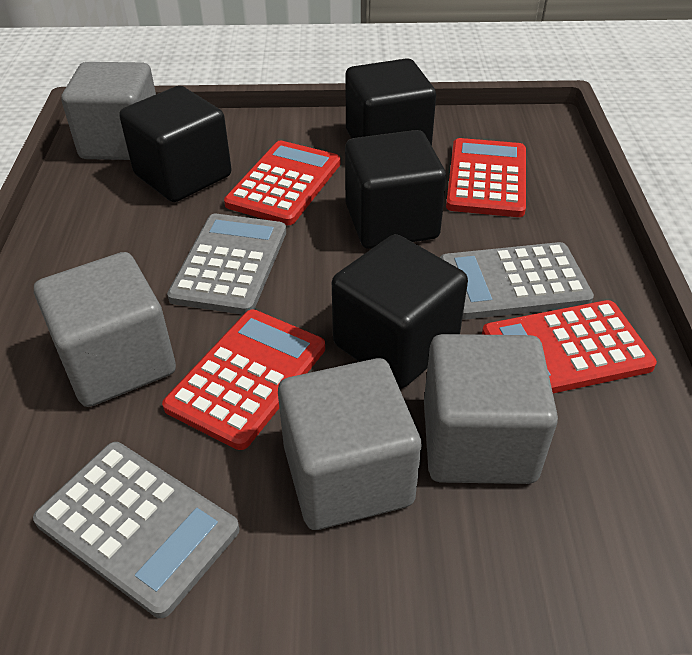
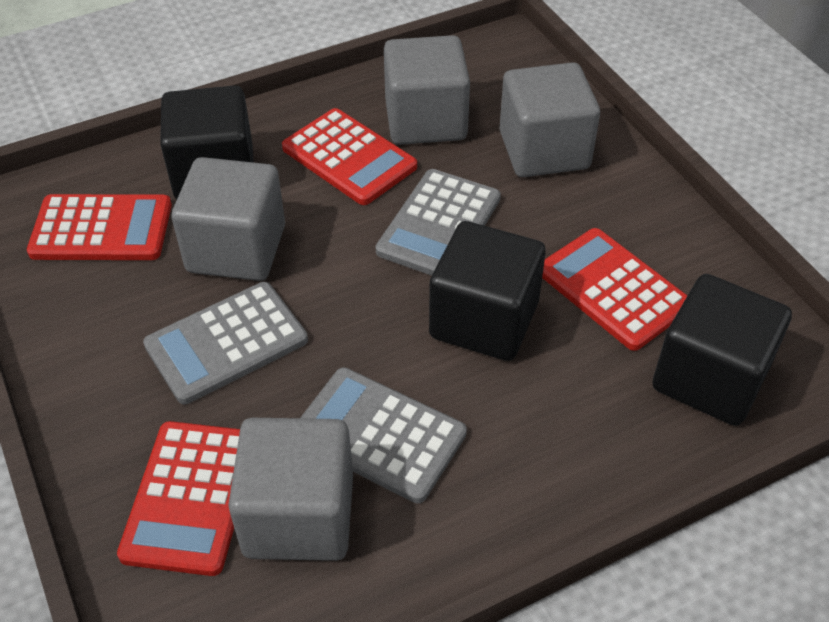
black cube: [119,86,231,202] [332,234,468,388] [345,58,436,146] [345,130,446,249] = 4 -> [160,86,254,200] [429,221,546,361] [652,274,792,426] = 3

